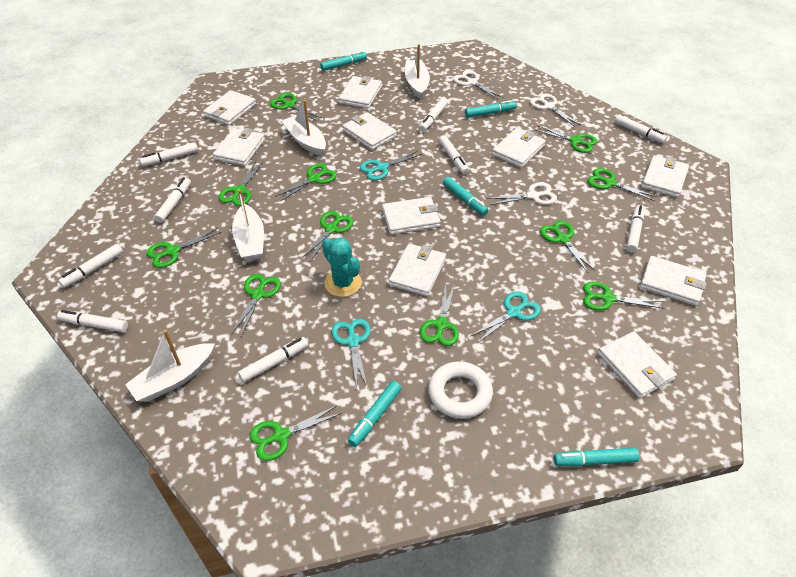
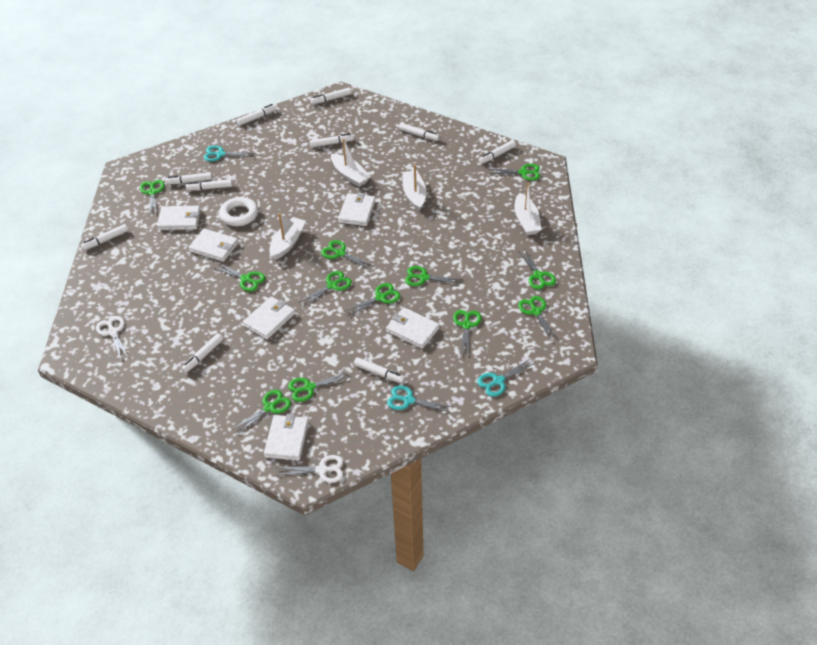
turquoise cactus: [322,237,362,297] = 1 -> none = 0
turquoise marker: [320,51,367,71] [348,381,402,447] [443,177,489,216] [465,100,516,118] [554,448,640,466] = 5 -> none = 0
white marker: [57,310,128,332] [58,244,123,288] [139,142,198,166] [154,178,191,223] [238,337,308,383] [419,98,448,132] [439,135,469,175] [614,115,667,143] [626,205,644,252] = 9 -> [81,224,128,250] [165,172,212,185] [181,333,223,373] [185,179,233,191] [237,104,277,126] [310,88,351,104] [310,133,354,148] [354,357,405,383] [398,123,440,141] [478,140,516,164] = 10
white scissors: [453,71,503,99] [487,182,557,205] [530,94,580,127] = 3 -> [96,316,129,359] [275,455,343,483] = 2
white wallet: [203,90,256,125] [213,128,265,166] [338,76,382,109] [342,112,397,150] [382,197,441,235] [389,243,446,296] [492,128,546,168] [598,331,677,398] [640,256,707,306] [642,155,689,198] = 10 -> [157,206,201,230] [188,229,238,262] [243,296,295,339] [264,414,309,461] [338,193,375,226] [386,307,440,349] = 6

